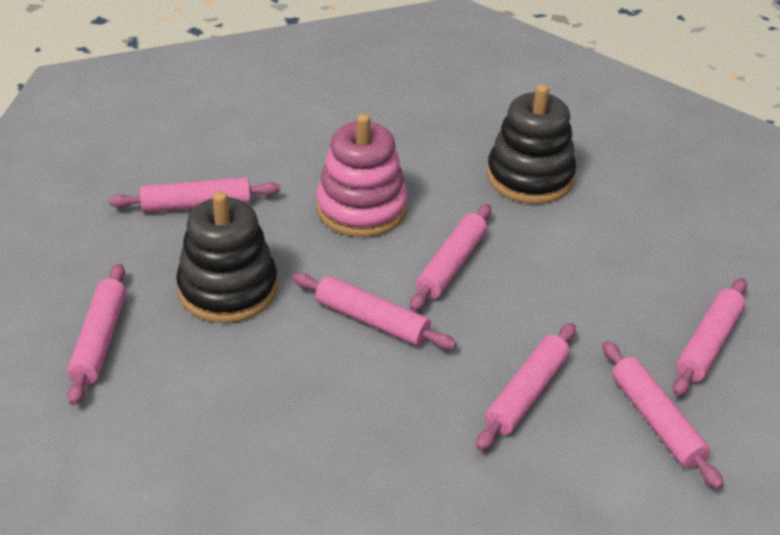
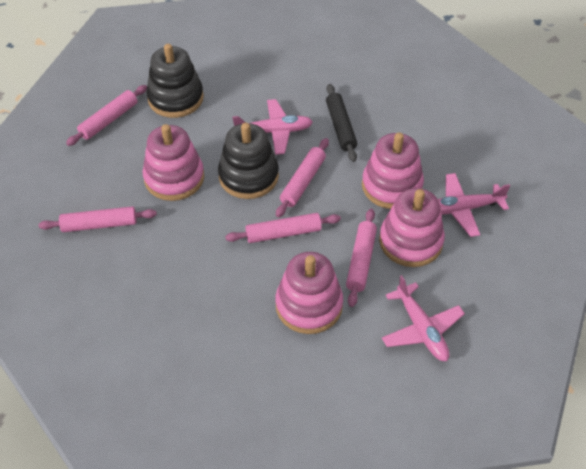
black rolling pin: none = 0 -> [326,84,357,162] = 1
pink plane: none = 0 -> [232,99,313,155] [382,275,465,361] [438,173,510,237] = 3
pink rolling pin: [67,264,126,405] [109,177,280,212] [293,273,457,350] [410,204,491,311] [476,323,576,451] [602,341,723,489] [673,278,747,396] = 7 -> [39,206,157,232] [66,85,147,146] [225,213,341,243] [276,138,329,217] [346,209,377,307] = 5
pink stacking toy: [316,114,408,237] = 1 -> [142,124,204,201] [275,252,343,334] [362,132,424,209] [379,188,445,267] = 4

